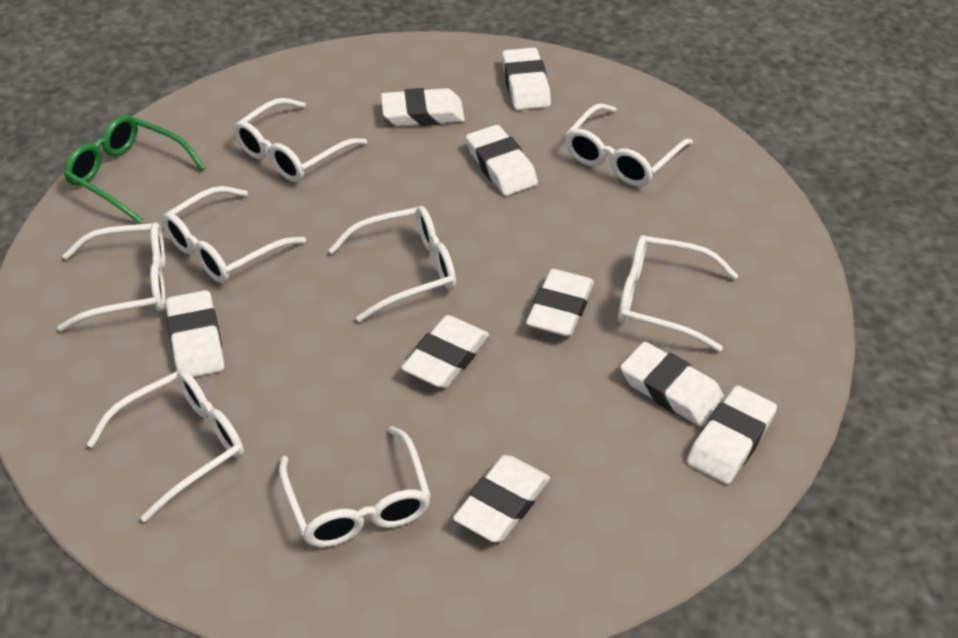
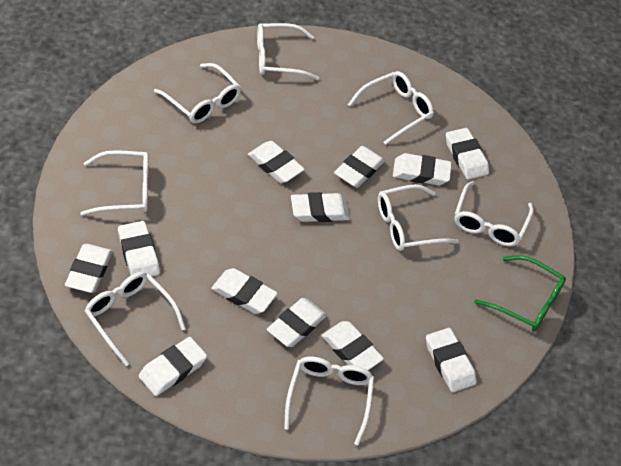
white eraser: [166,290,224,377] [381,88,465,127] [401,315,489,388] [453,455,550,542] [466,125,538,196] [502,48,551,110] [526,269,594,337] [620,342,725,427] [687,386,777,484] = 9 -> [65,244,113,293] [118,221,160,277] [139,337,207,396] [211,268,278,314] [248,141,305,183] [267,298,327,347] [291,192,350,222] [321,321,384,370] [334,146,385,188] [393,153,452,185] [426,328,476,392] [446,128,489,180] = 12

